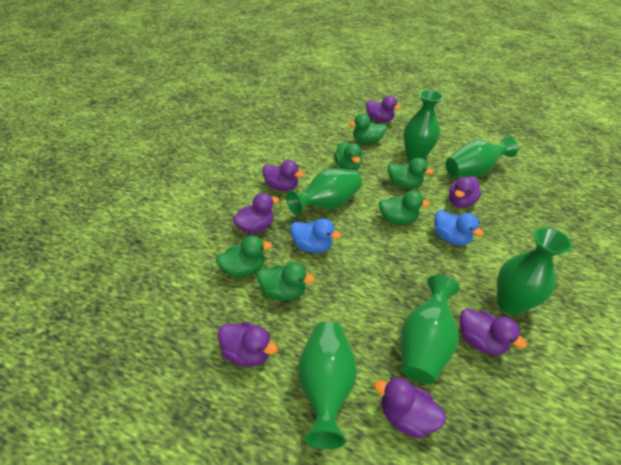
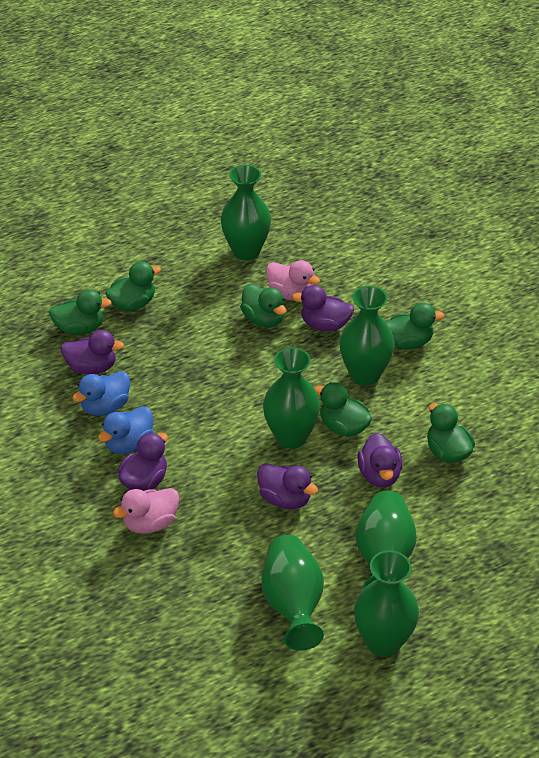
pink duck: none = 0 -> [113,488,179,534] [266,260,320,301] = 2
purple duck: [218,322,278,367] [233,193,279,234] [262,160,304,191] [366,96,401,122] [374,377,446,439] [449,176,482,208] [460,308,527,355] = 7 -> [61,330,124,374] [118,433,168,491] [257,463,318,509] [292,285,354,331] [357,433,402,488] = 5

